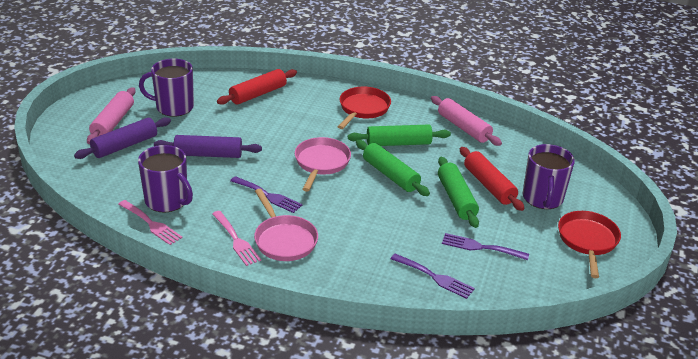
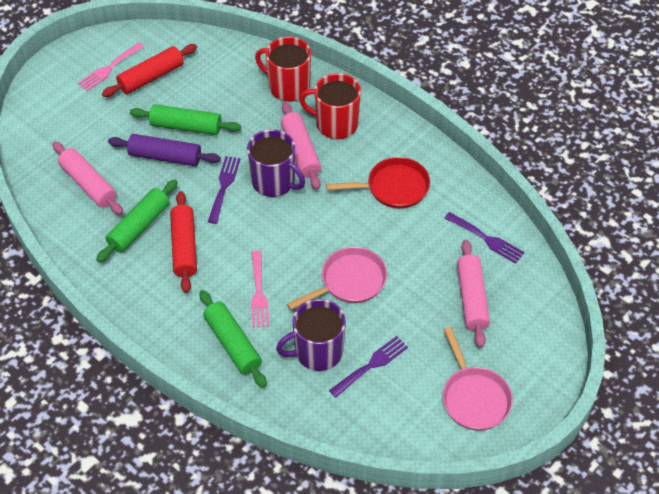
pink rolling pin: [87,87,136,144] [431,96,502,146] = 2 -> [52,142,123,215] [281,102,321,190] [457,240,490,348] = 3
purple mug: [138,145,193,212] [139,59,194,117] [522,144,575,209] = 3 -> [247,129,305,197] [276,299,346,371] = 2
purple rolling pin: [74,117,171,159] [154,135,262,158] = 2 -> [108,134,221,166] = 1
red mug: none = 0 -> [255,37,311,102] [299,73,361,139] = 2
red pan: [338,87,391,129] [558,211,621,278] = 2 -> [326,157,430,209] = 1

